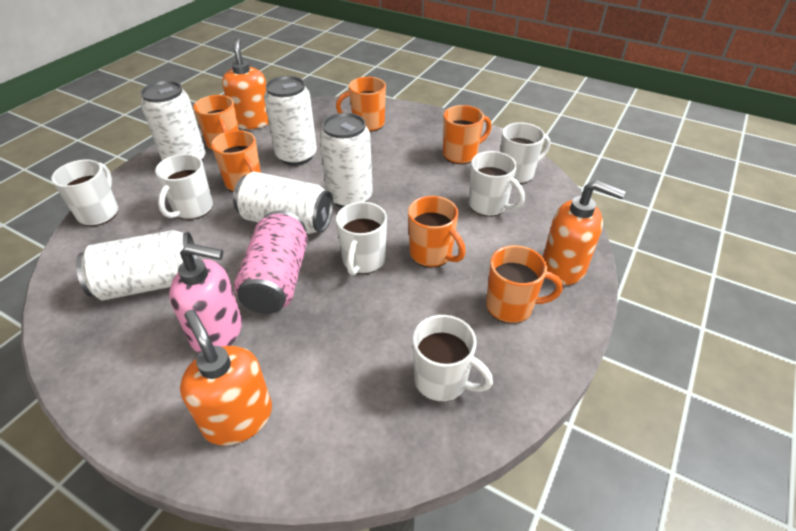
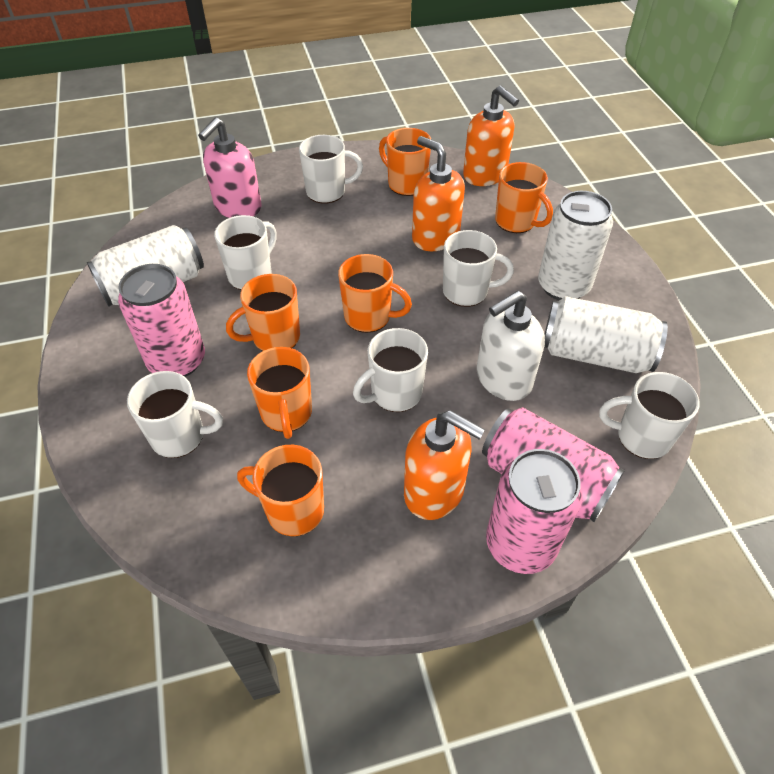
pink can: [234,211,308,314] = 1 -> [118,264,205,377] [482,407,625,522] [486,449,583,574] = 3
white can: [76,230,198,300] [141,81,205,160] [233,172,333,234] [264,76,317,165] [320,113,373,208] = 5 -> [87,225,204,307] [538,191,613,300] [544,296,668,373] = 3
white soap dispenser: none = 0 -> [477,291,545,401] = 1

